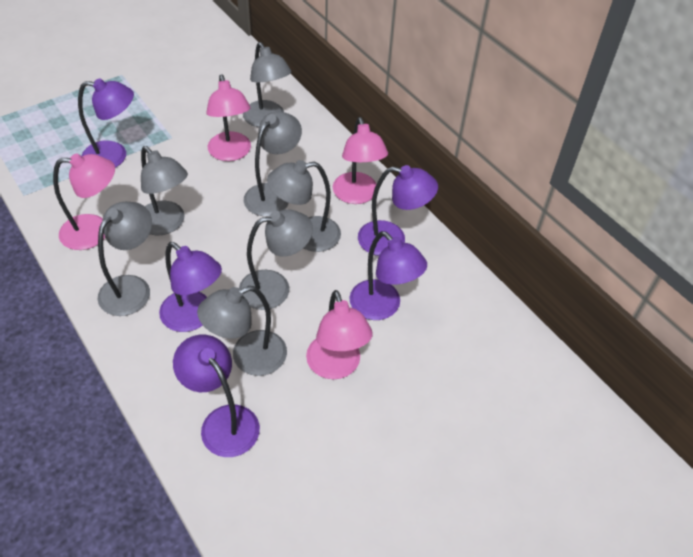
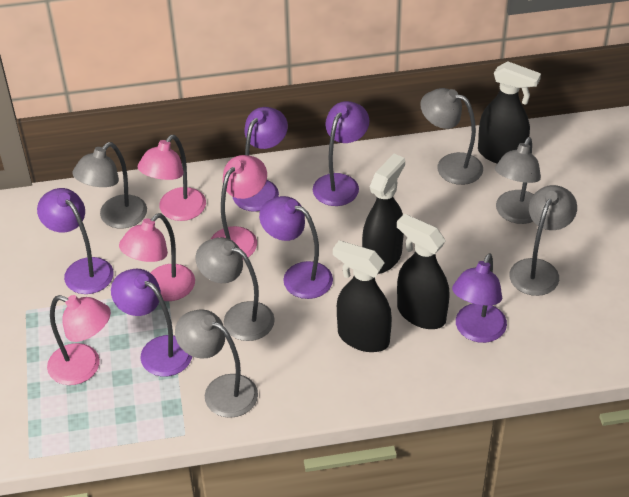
black spray bottle: none = 0 -> [333,240,392,352] [362,154,405,274] [397,214,450,329] [478,62,541,163] = 4
grey lamp: [98,202,152,316] [141,146,188,235] [197,286,287,376] [239,209,313,310] [243,42,291,127] [244,111,302,216] [267,160,341,252] = 7 -> [72,142,147,229] [175,309,258,418] [196,237,275,341] [420,88,483,185] [495,137,541,224] [509,185,577,296] = 6
purple lamp: [78,78,134,168] [159,242,222,332] [173,335,260,457] [349,231,427,320] [358,165,438,256] = 5 -> [37,188,114,294] [111,269,192,377] [233,107,288,212] [259,196,333,299] [313,101,369,206] [452,254,507,343] = 6

